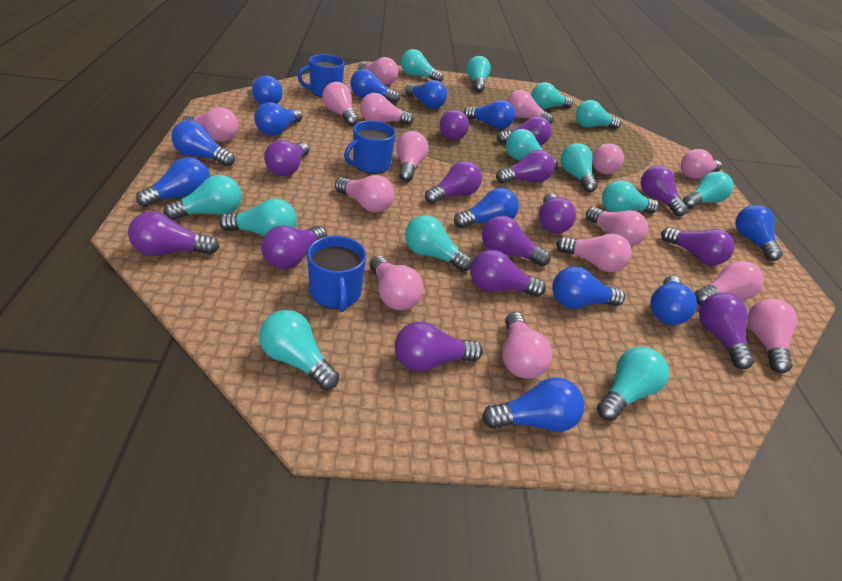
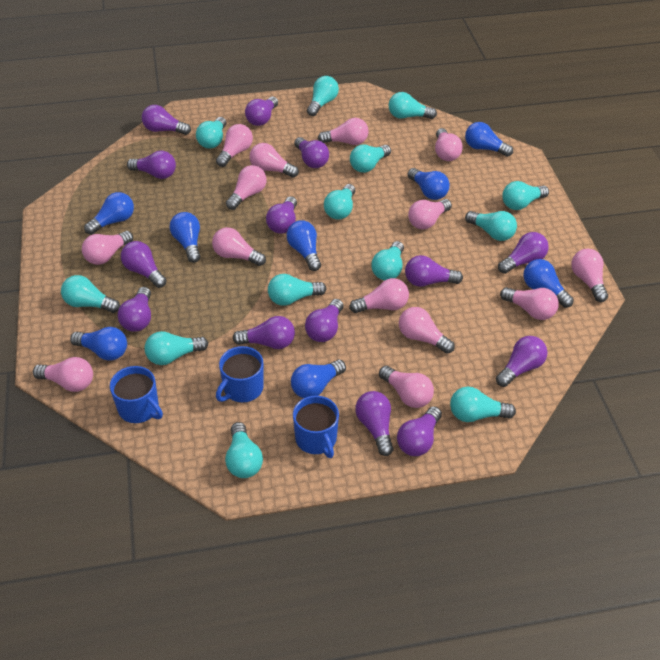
blue light bulb: [136,157,210,207] [171,120,235,167] [252,75,283,105] [254,102,303,136] [350,69,400,103] [405,80,447,109] [454,188,519,228] [463,100,515,129] [482,377,584,432] [552,266,625,309] [650,276,697,325] [735,205,783,261] = 12 -> [70,327,127,361] [84,192,134,235] [170,212,200,263] [287,220,321,271] [291,360,346,398] [408,168,450,200] [465,122,513,157] [523,259,574,308] = 8
pink light bulb: [183,107,239,142] [322,82,358,126] [335,175,394,213] [358,57,398,85] [360,93,414,125] [369,255,424,310] [396,131,428,182] [502,312,552,379] [507,90,553,124] [556,234,632,272] [586,207,648,246] [592,143,624,174] [681,149,722,179] [694,261,764,305] [747,298,797,373] = 15 -> [33,357,93,392] [82,231,133,265] [212,227,266,266] [216,124,253,167] [226,165,267,210] [249,143,299,178] [318,118,369,145] [349,278,409,313] [379,366,434,408] [399,307,455,354] [408,199,452,229] [435,128,463,161] [500,287,559,320] [571,249,608,302] = 14

